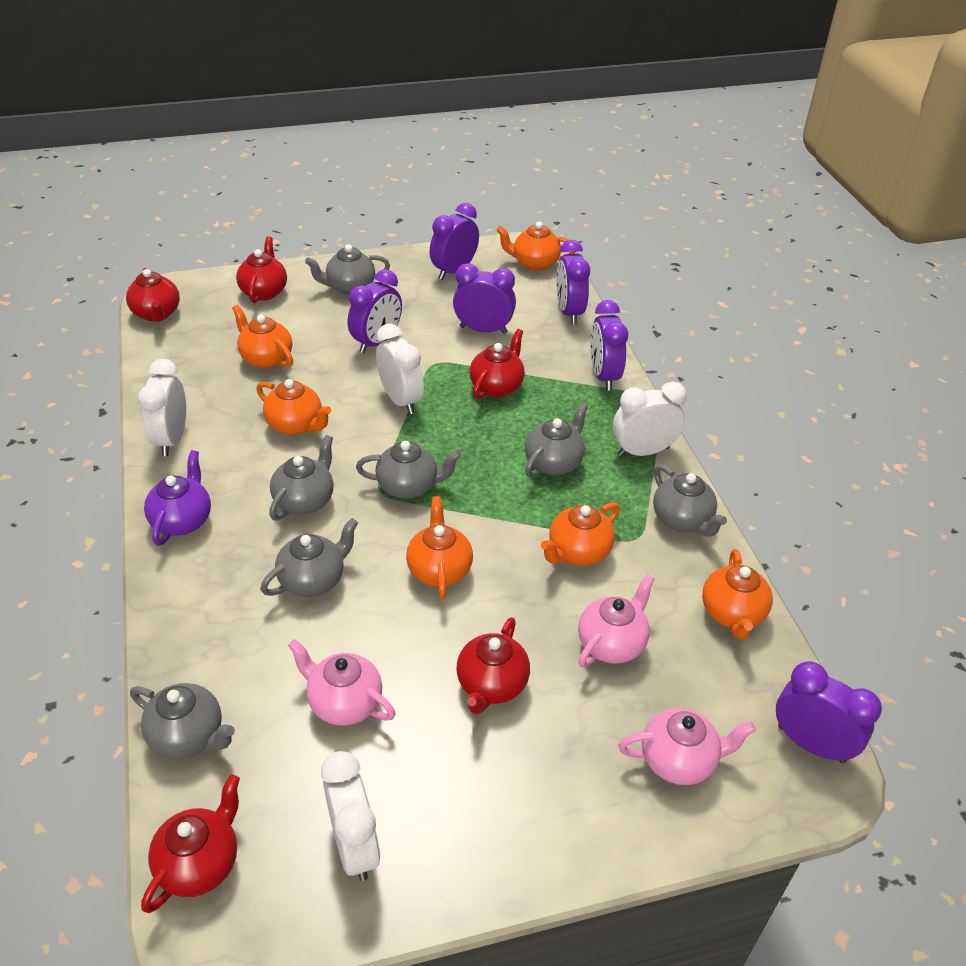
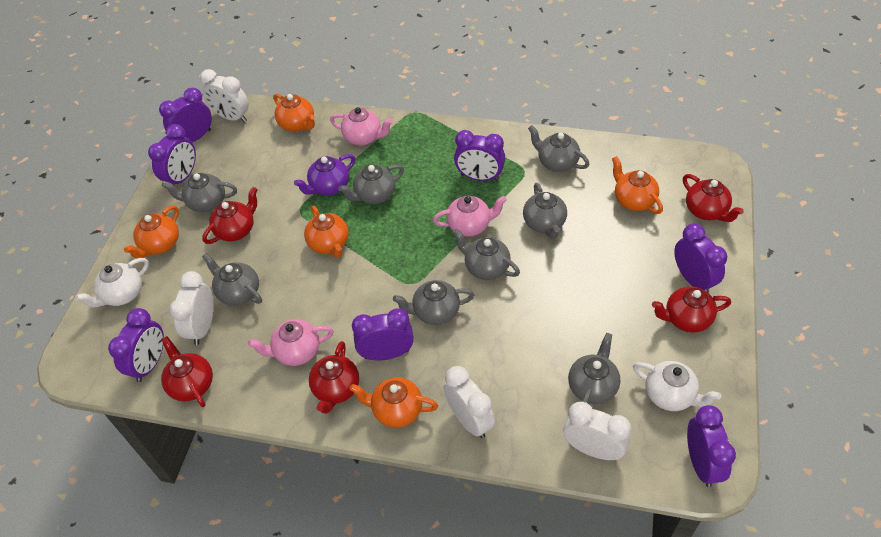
grey teapot: [130,683,235,759] [260,518,358,597] [269,435,333,520] [305,244,390,295] [356,441,461,499] [525,403,588,477] [653,465,727,537] = 7 -> [162,173,237,212] [202,253,262,306] [338,164,404,204] [393,280,474,325] [453,229,520,280] [523,183,567,239] [528,125,590,172] [568,333,620,404] = 8
orange teapot: [232,305,293,369] [256,379,331,435] [406,496,473,599] [496,221,575,271] [541,502,620,566] [702,549,773,640] = 6 -> [124,205,179,259] [273,94,315,132] [304,206,349,258] [350,377,438,428] [612,156,663,214] = 5
purple clock: [348,269,402,353] [430,203,479,280] [453,263,516,334] [556,240,590,324] [590,300,628,390] [776,661,882,763] = 6 -> [108,308,164,382] [148,124,196,185] [159,88,212,142] [352,309,414,361] [454,130,505,181] [674,223,727,293] [687,405,736,487] = 7
white teapot: none = 0 -> [75,258,149,307] [633,361,721,411] = 2

